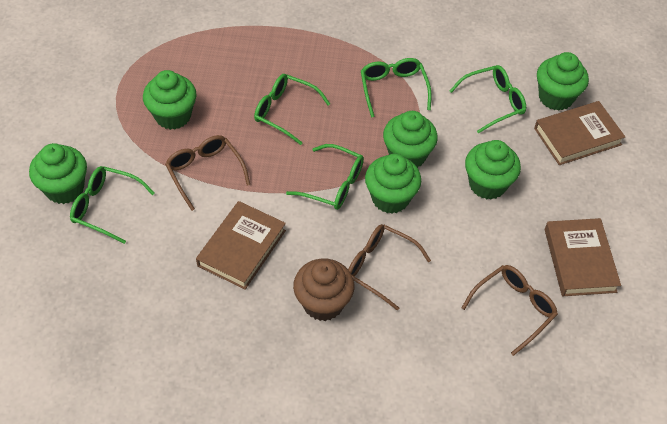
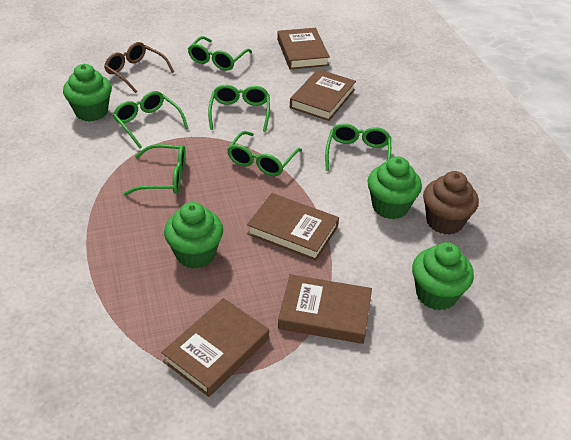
brown book: [196,201,286,290] [534,101,625,165] [545,218,621,296] = 3 -> [161,298,269,397] [247,193,339,261] [277,28,330,69] [278,274,372,344] [290,69,356,121] = 5
brown glasses: [165,135,250,211] [348,224,431,310] [461,265,558,356] = 3 -> [104,42,174,93] = 1
green cupcake: [29,143,87,204] [143,70,197,130] [365,154,421,214] [383,111,438,168] [465,140,521,200] [537,52,589,111] = 6 -> [63,64,112,122] [164,202,223,269] [368,156,422,219] [412,242,474,310] = 4
green glasses: [70,166,154,244] [254,74,330,145] [286,144,364,210] [361,58,432,118] [450,65,526,134] = 5 -> [113,91,188,149] [123,144,186,196] [188,36,252,71] [208,85,270,132] [227,131,302,176] [325,123,391,171] = 6

